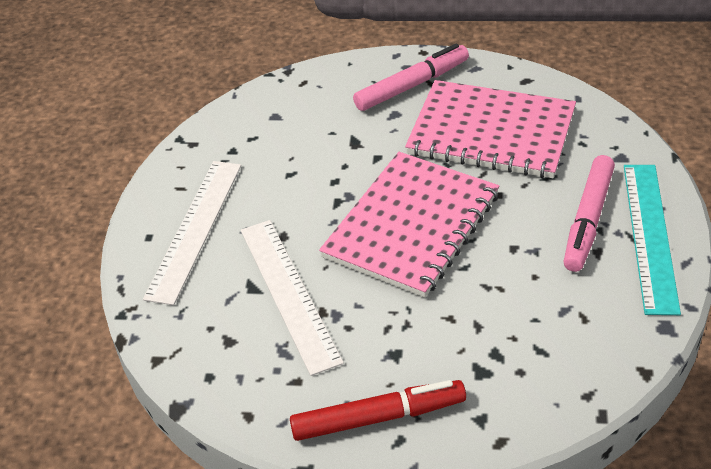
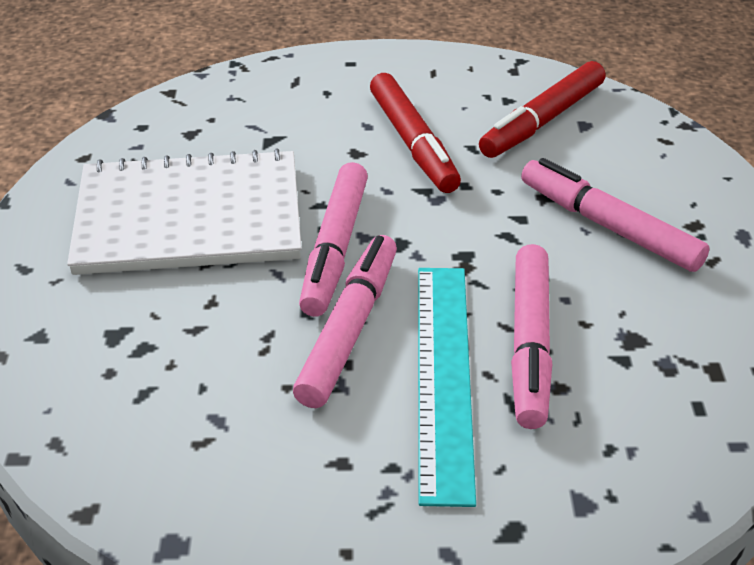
pink marker: [353,43,469,111] [563,155,615,272] = 2 -> [293,235,397,408] [299,162,368,317] [511,244,552,429] [521,158,709,272] = 4
pink notebook: [319,152,499,298] [405,80,576,178] = 2 -> none = 0
red marker: [290,380,466,441] = 1 -> [370,73,461,193] [479,61,606,158] = 2
white notebook: none = 0 -> [67,149,302,275] = 1
white ruler: [143,161,241,305] [241,220,344,376] = 2 -> none = 0

